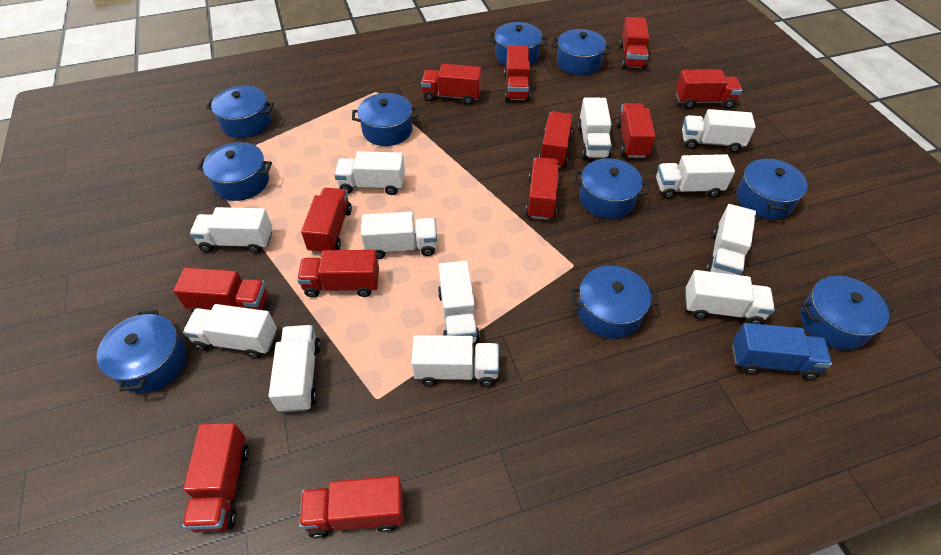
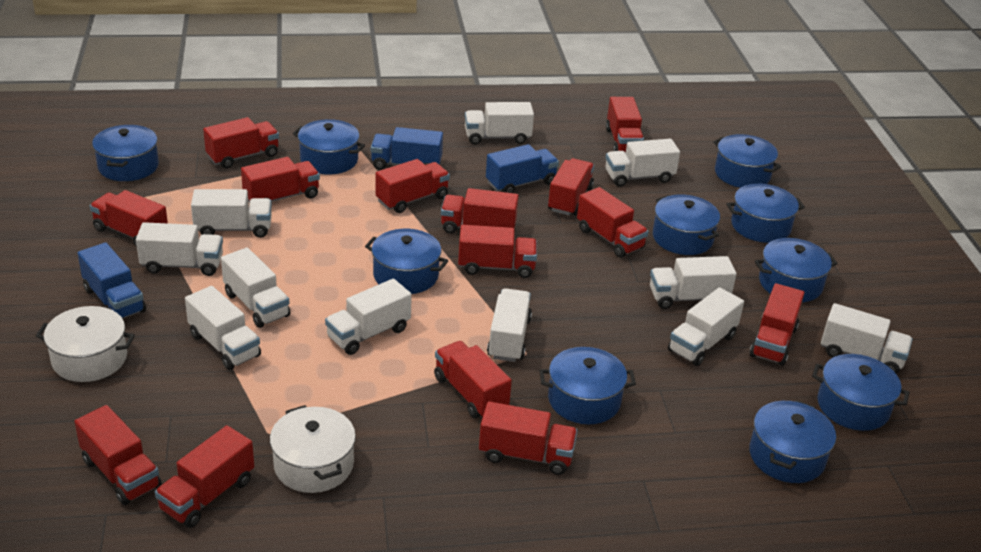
blue truck: [732,323,832,380] = 1 -> [78,242,146,319] [371,127,443,170] [486,144,559,193] = 3
red truck: [173,268,268,313] [182,423,249,532] [297,250,379,298] [299,476,404,539] [301,188,352,254] [421,64,481,105] [504,46,531,101] [526,157,559,220] [539,111,572,168] [616,103,656,158] [619,17,649,69] [676,69,742,109] = 12 -> [74,405,161,505] [90,190,168,247] [155,425,254,528] [203,117,279,169] [241,157,320,203] [376,159,450,213] [434,341,512,418] [441,188,519,234] [458,225,537,278] [479,401,578,475] [548,158,594,215] [577,187,649,258] [606,97,644,153] [750,283,804,366] = 14
white pot: none = 0 -> [36,306,135,382] [270,405,356,493] = 2
white truck: [183,304,277,358] [190,207,272,253] [269,325,321,413] [334,151,405,195] [361,212,437,259] [411,335,499,386] [438,261,480,343] [578,98,612,159] [656,154,735,199] [682,109,756,152] [685,270,775,324] [706,204,756,276] = 12 -> [136,222,223,276] [185,286,261,370] [191,189,272,238] [221,248,290,328] [325,279,412,355] [465,102,534,145] [487,288,532,362] [605,139,680,187] [650,256,736,309] [668,287,744,366] [821,303,913,374] = 11

